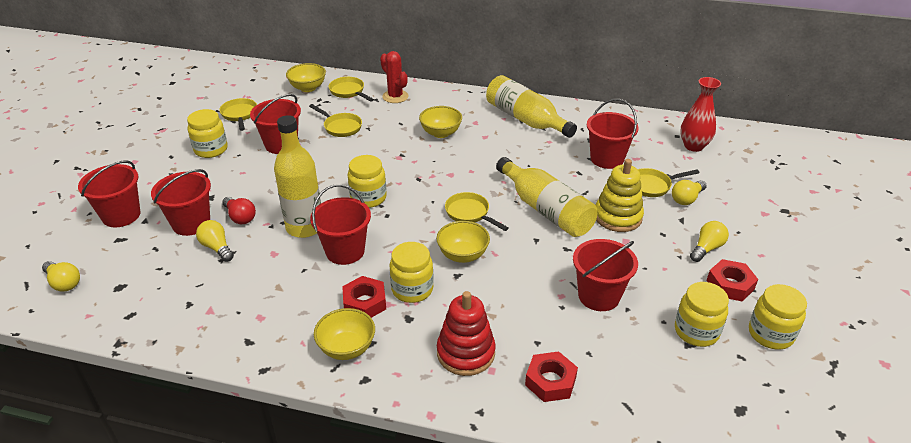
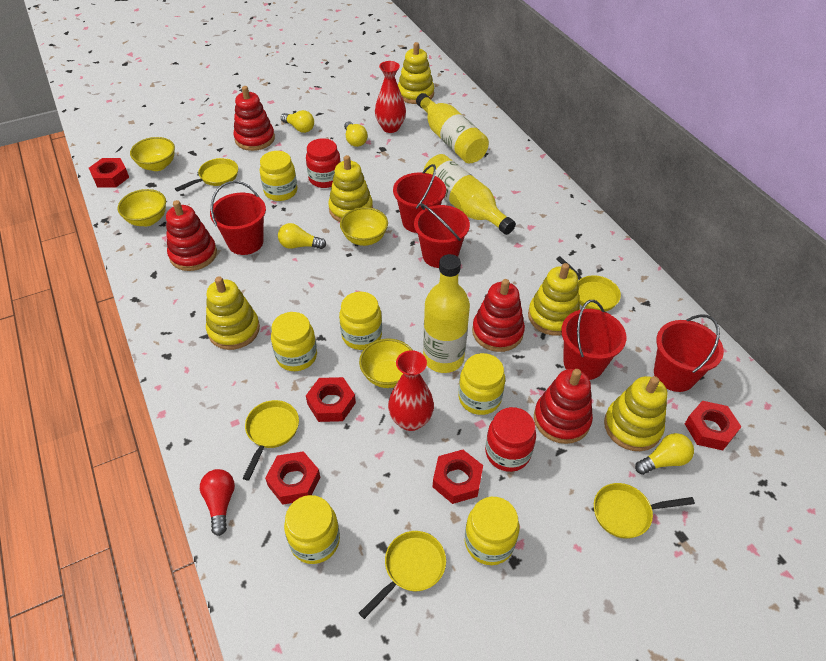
red bucket: [78,161,141,227] [151,169,211,236] [250,94,301,154] [310,184,371,265] [573,239,638,311] [587,99,638,169] = 6 -> [210,181,266,255] [393,164,446,233] [414,203,470,268] [561,300,626,380] [654,315,724,392] = 5
red cactus: [380,51,409,103] = 1 -> none = 0
red jar: none = 0 -> [306,138,341,188] [485,407,536,472] = 2
red nut: [342,276,386,318] [525,351,578,402] [707,259,758,301] = 3 -> [89,158,129,188] [265,451,320,505] [306,377,356,422] [433,450,483,504] [685,401,741,450] = 5
red stacking toy: [437,291,496,376] = 1 -> [166,200,217,271] [233,86,275,151] [472,279,525,352] [534,369,593,444] = 4
red vase: [680,77,721,152] = 1 -> [375,61,406,133] [388,350,434,431] = 2
yellow jar: [187,109,228,158] [348,155,387,208] [390,242,434,303] [675,282,729,347] [749,284,807,350] = 5 -> [260,151,298,201] [271,312,317,371] [284,495,340,564] [339,292,382,350] [458,353,505,415] [465,497,520,565] = 6
yellow stacking toy: [596,159,644,232] = 1 -> [206,276,260,350] [328,155,373,222] [398,42,434,104] [528,263,580,336] [604,376,667,451] = 5

